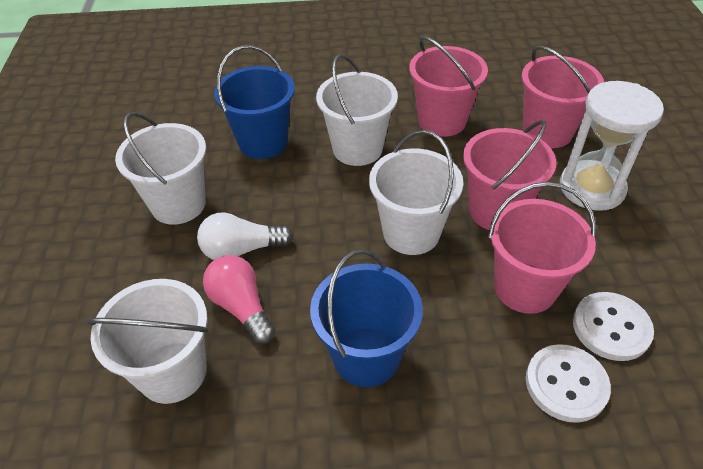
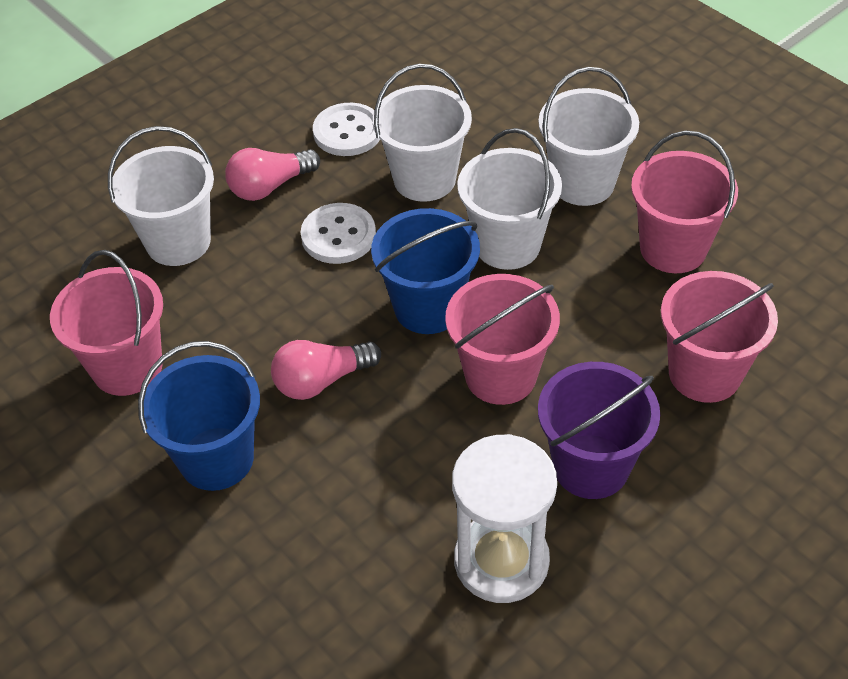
pink light bulb: [203,255,275,344] = 1 -> [225,148,320,201] [271,340,381,400] = 2
purple bucket: none = 0 -> [538,362,660,499] = 1
white light bulb: [197,212,294,260] = 1 -> none = 0

